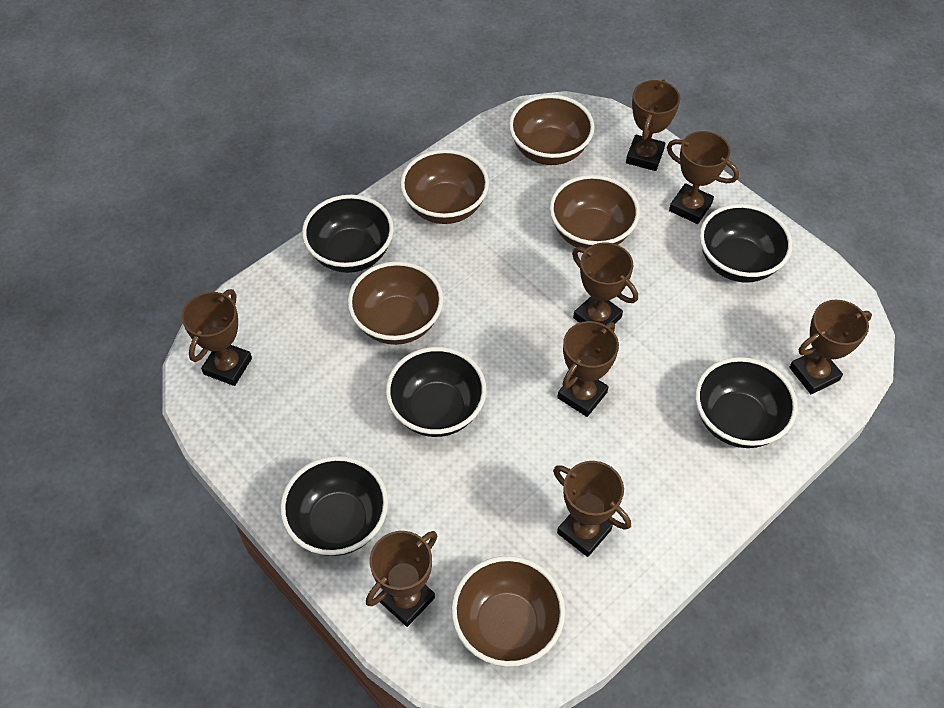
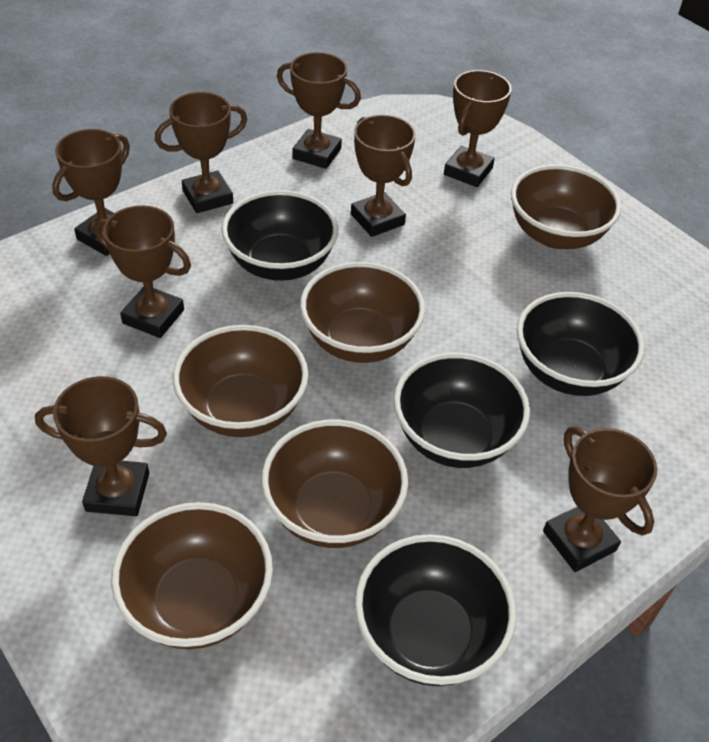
black bowl: [280,456,388,556] [302,195,394,273] [386,347,486,437] [695,357,798,448] [699,204,792,283] = 5 -> [222,190,338,281] [355,534,516,686] [394,353,530,468] [517,292,645,396] = 4

